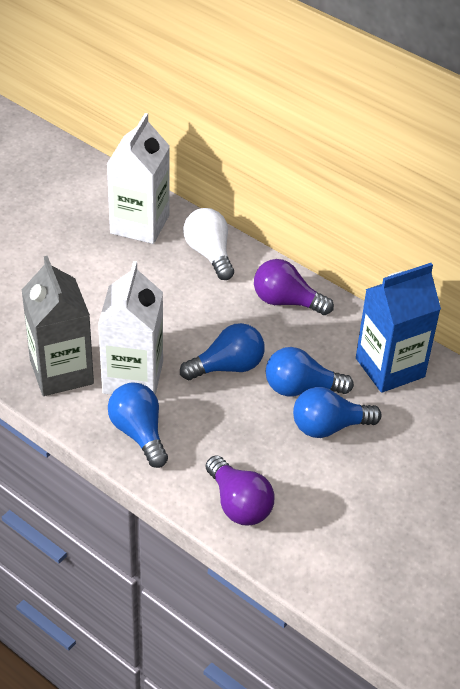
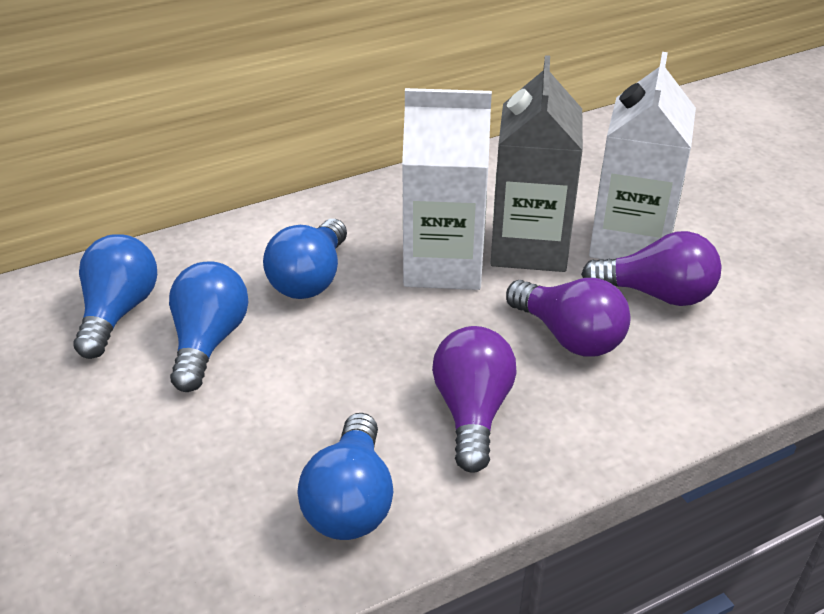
blue carton: [356,263,441,393] = 1 -> none = 0
purple light bulb: [206,455,275,525] [254,259,334,315] = 2 -> [432,326,517,473] [506,278,630,357] [581,231,722,306] = 3
white light bulb: [183,208,234,280] = 1 -> none = 0

